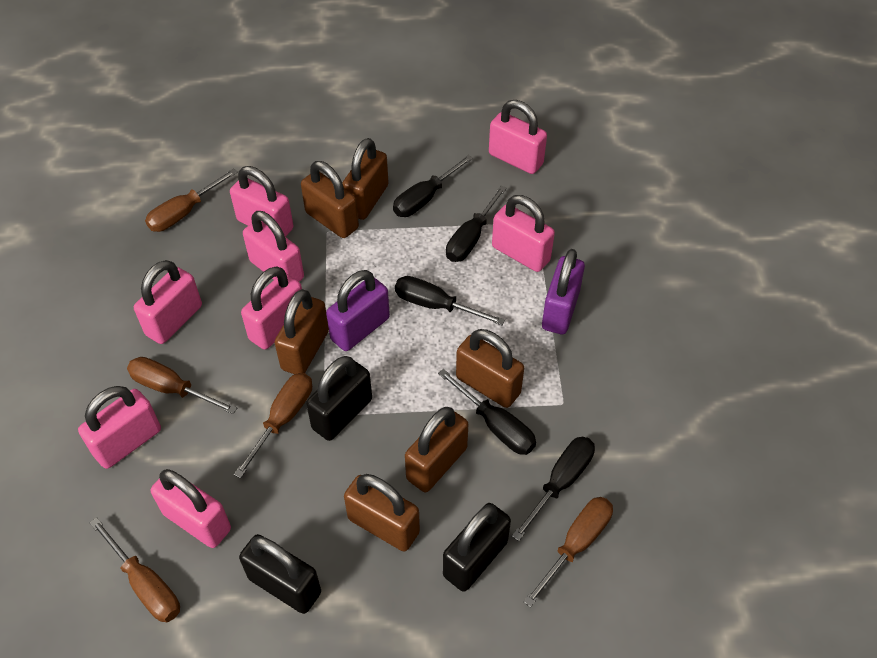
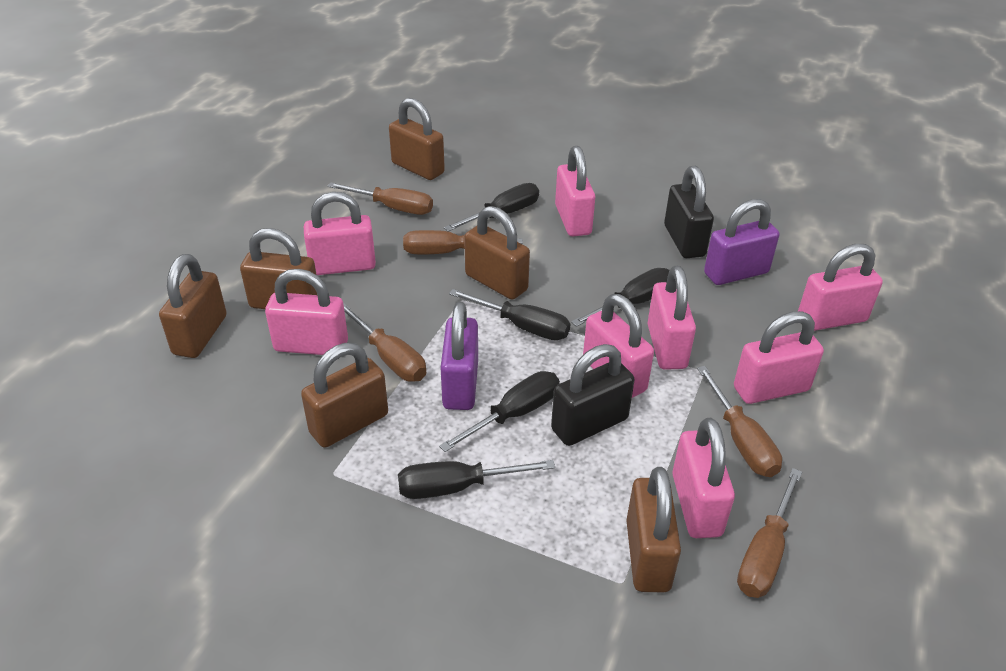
black padlock: [239,534,321,614] [306,356,372,441] [443,503,511,592] = 3 -> [551,344,635,446] [664,166,714,258] = 2

